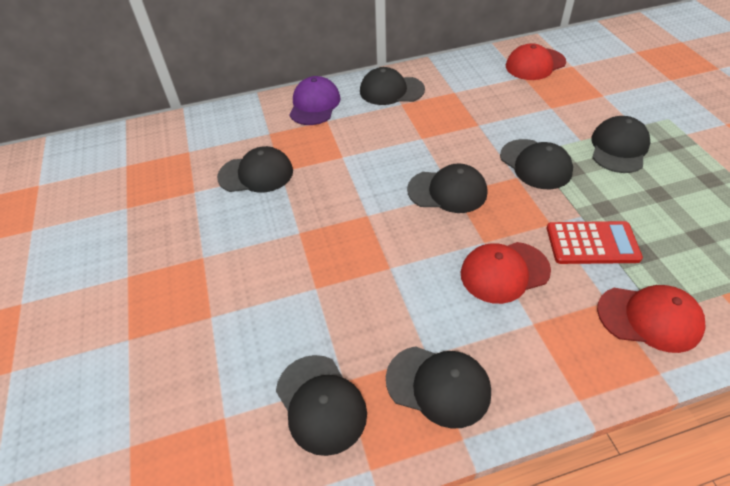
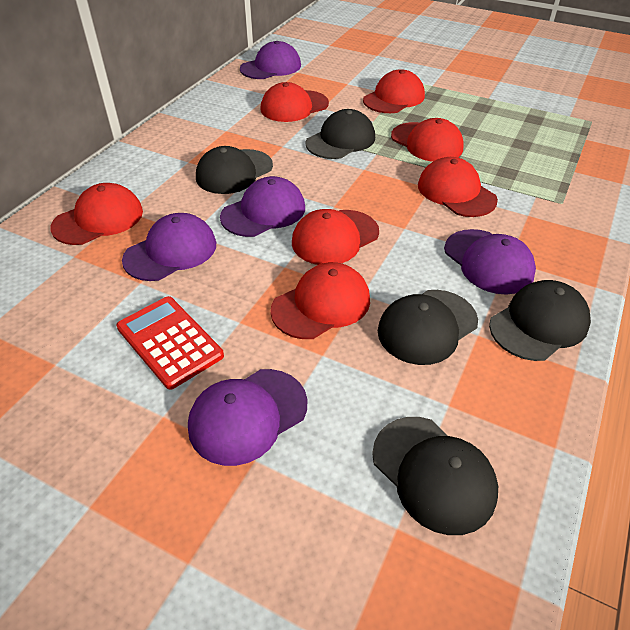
black cap: [217,146,293,193] [276,355,367,456] [360,67,425,105] [386,346,491,429] [407,163,487,213] [500,139,573,189] [591,116,651,173] = 7 -> [196,146,273,194] [306,109,375,159] [372,417,498,535] [378,290,478,365] [489,280,591,361] = 5
purple cap: [289,76,340,125] = 1 -> [122,213,216,281] [188,369,307,466] [220,176,305,237] [240,41,301,79] [444,229,536,295] = 5
red cap: [461,242,551,304] [506,43,566,80] [597,285,706,353] = 3 -> [50,183,143,245] [260,82,329,122] [270,262,370,339] [292,209,379,265] [363,69,425,113] [391,118,464,162] [418,157,498,217] = 7

